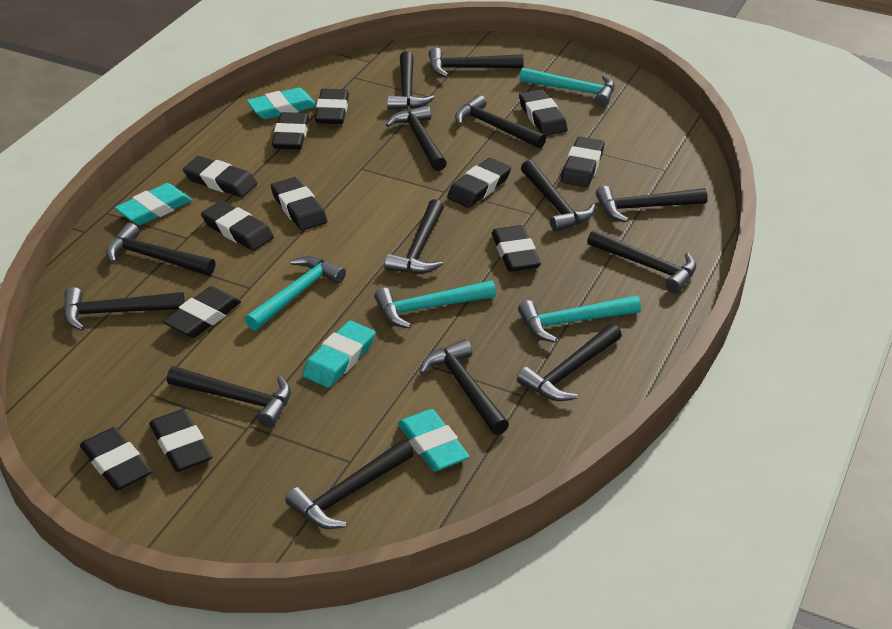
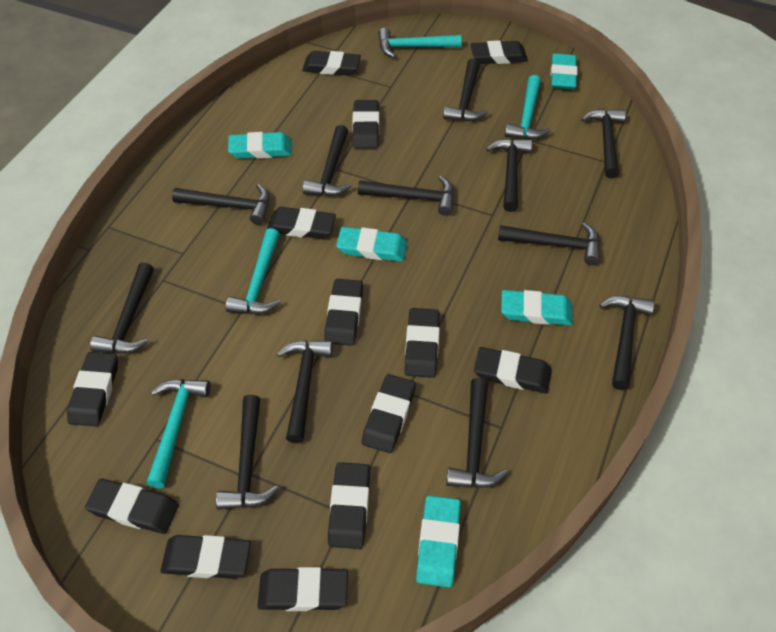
black eraser: [80,427,152,491] [149,409,213,472] [163,286,241,338] [183,156,257,197] [201,201,274,251] [271,177,327,231] [272,112,309,149] [315,89,349,124] [447,158,511,208] [491,225,541,272] [519,89,568,136] [561,137,604,187] = 12 -> [67,352,118,426] [85,479,179,534] [161,535,251,579] [257,567,348,611] [267,207,336,239] [302,51,361,76] [324,279,363,346] [328,462,370,549] [352,100,379,149] [362,374,416,453] [405,308,440,378] [470,40,528,64] [474,347,552,394] = 13
black hammer: [63,287,185,331] [106,223,216,275] [167,366,291,428] [285,440,414,529] [384,199,444,274] [386,105,447,171] [387,51,435,110] [420,339,509,435] [429,47,524,77] [455,95,546,148] [517,324,622,401] [521,160,595,232] [587,230,696,293] [596,186,708,222] = 14 -> [90,262,154,354] [172,184,270,225] [216,395,279,510] [277,340,333,443] [303,125,352,196] [358,176,454,216] [443,59,488,121] [446,378,508,488] [486,138,532,212] [498,222,600,265] [581,109,626,178] [599,296,655,390] = 12
turquoise eraser: [115,183,192,225] [247,88,317,119] [302,321,375,388] [398,409,470,472] = 4 -> [228,132,292,159] [336,227,407,262] [416,495,461,587] [501,290,573,326] [551,53,577,89] = 5

